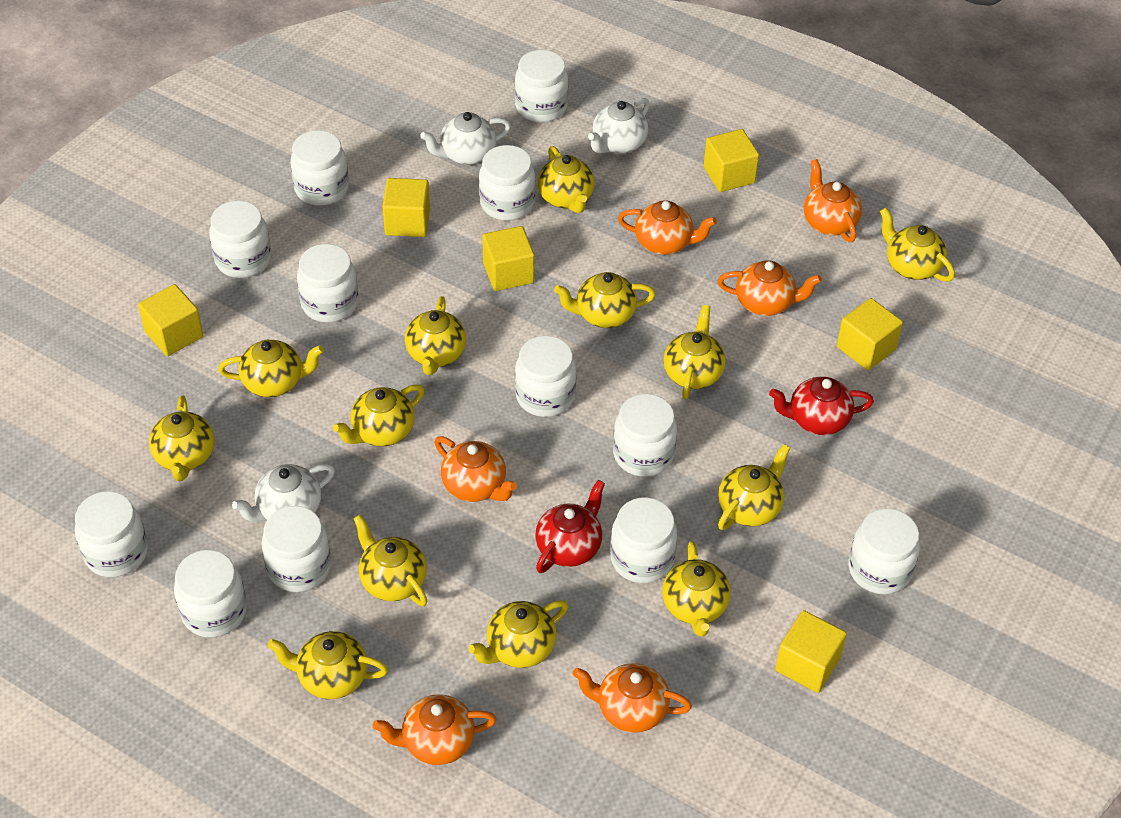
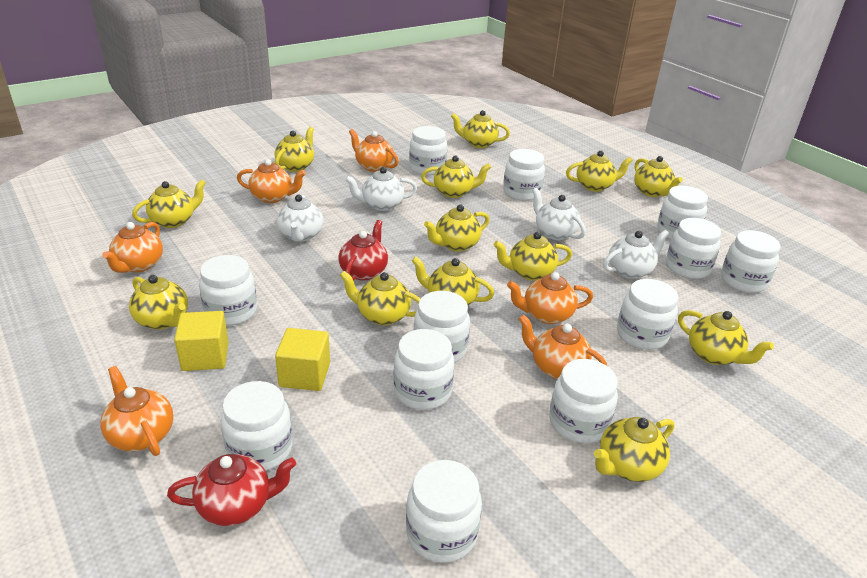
white teapot: [232,464,335,522] [420,112,511,165] [588,98,650,154] = 3 -> [277,195,323,242] [345,167,417,211] [532,188,586,240] [603,230,669,279] = 4
yellow cube: [138,284,203,356] [382,178,430,237] [482,226,535,291] [704,129,759,192] [775,610,847,693] [837,298,903,370] = 6 -> [174,311,229,371] [275,328,330,391] = 2

